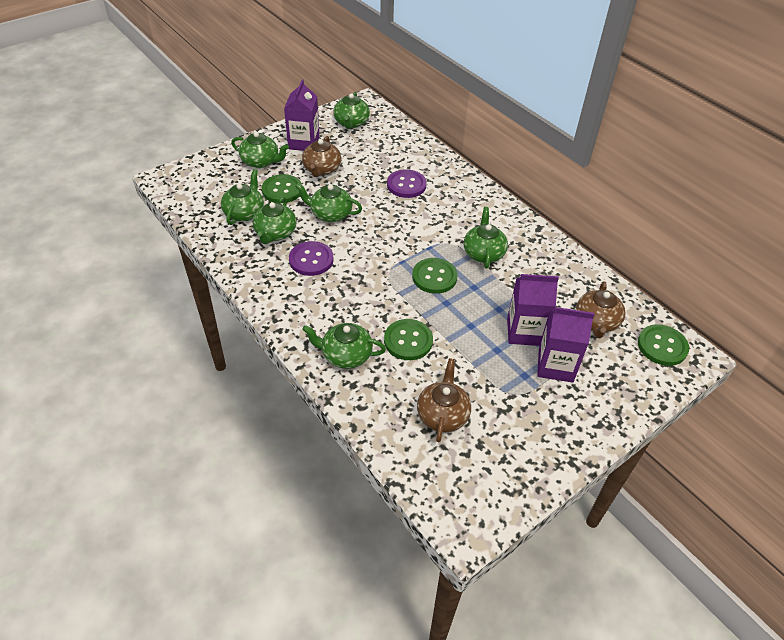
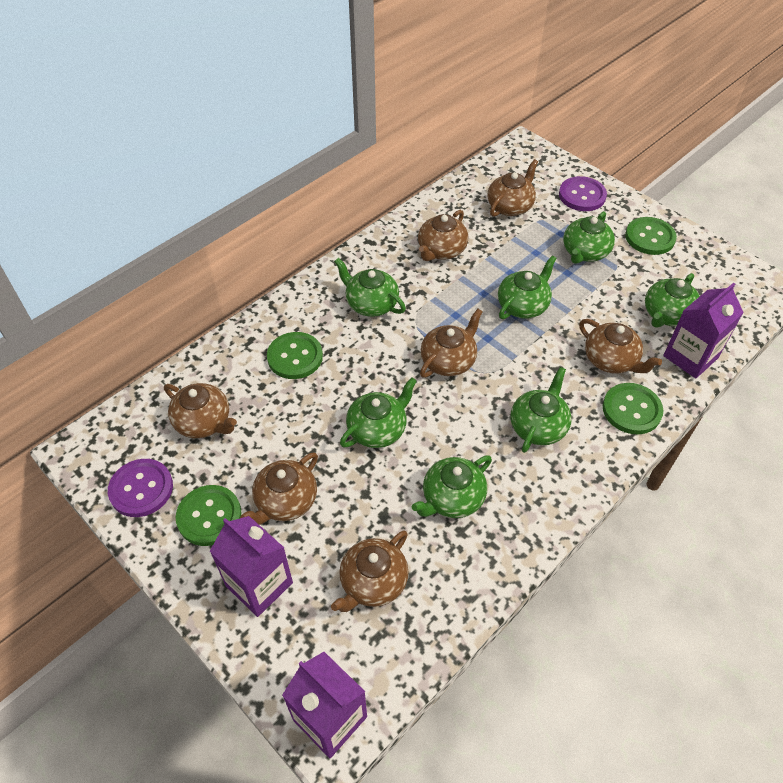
brown teapot: [302,136,341,177] [417,358,471,442] [576,281,626,338] = 3 -> [164,383,237,438] [240,452,318,525] [331,530,408,612] [418,210,468,261] [420,309,483,378] [488,159,538,217] [579,319,662,373] = 7

